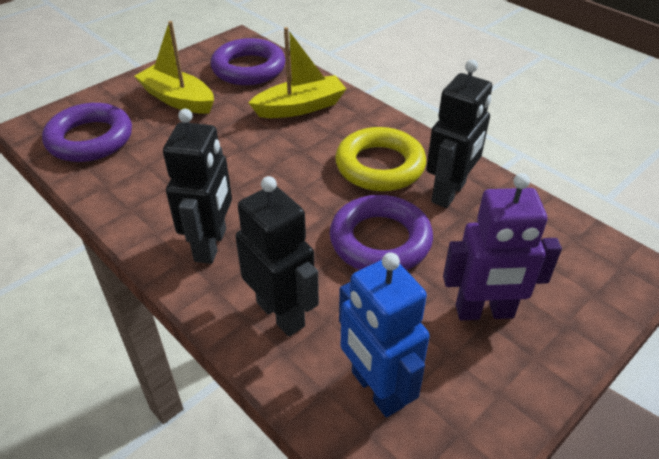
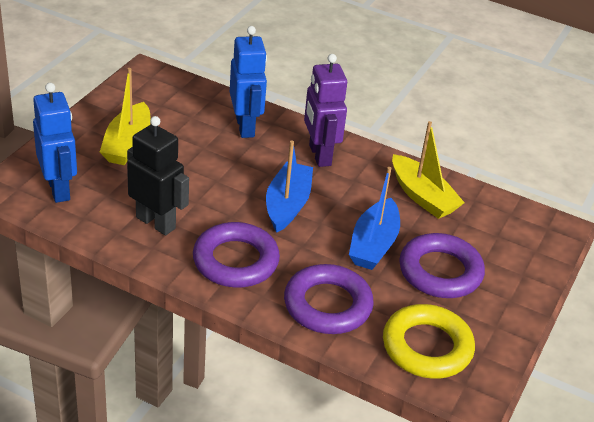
black robot: [163,109,232,264] [235,176,319,337] [426,60,492,208] = 3 -> [127,116,189,235] = 1
blue boat: none = 0 -> [266,140,313,233] [349,167,400,270] = 2
blue robot: [339,253,430,417] = 1 -> [33,83,77,203] [230,26,267,138] = 2

